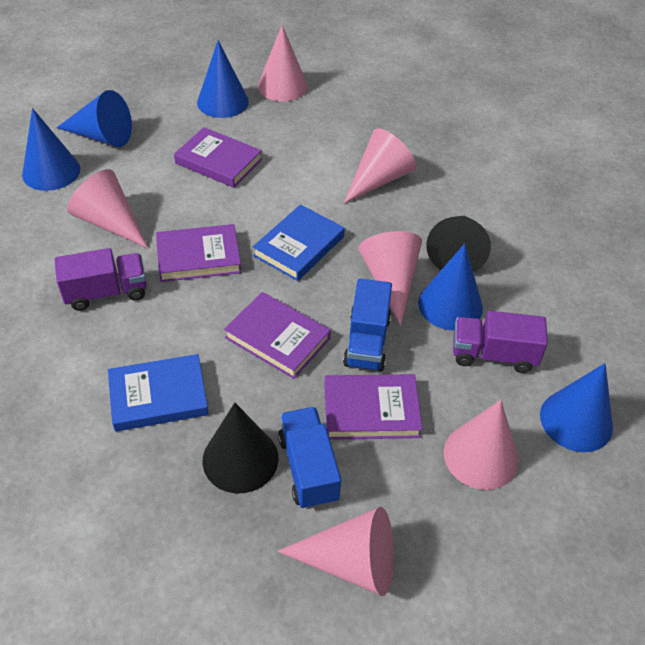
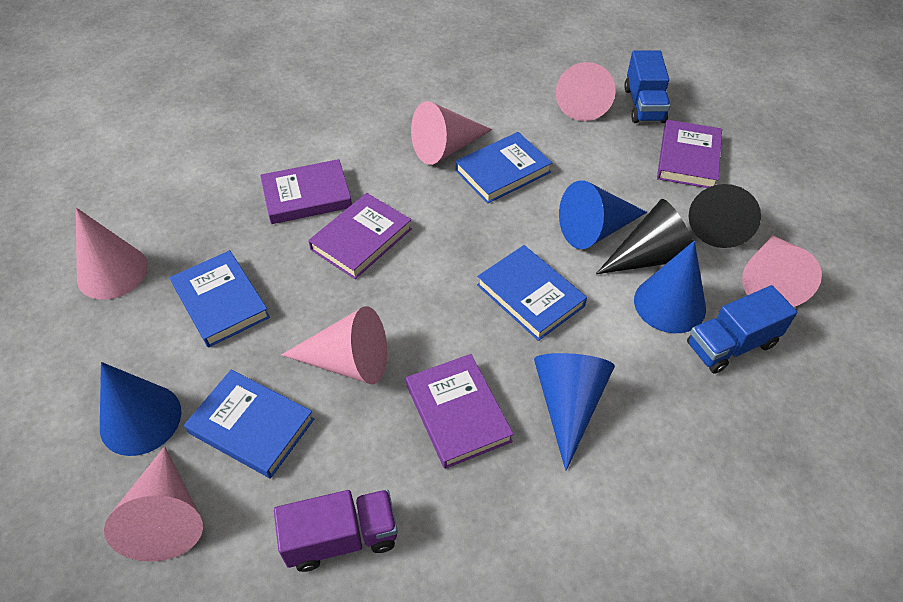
blue book: [108,354,209,432] [253,204,345,281] = 2 -> [170,250,270,348] [184,370,314,478] [455,132,552,203] [477,245,587,341] = 4
blue cone: [22,108,80,191] [56,90,132,147] [197,40,249,118] [418,244,483,330] [540,363,613,452] = 5 -> [100,362,181,456] [534,353,615,471] [559,180,647,249] [634,241,706,333] = 4
purple truck: [54,248,147,311] [453,311,548,373] = 2 -> [274,490,398,572] = 1

